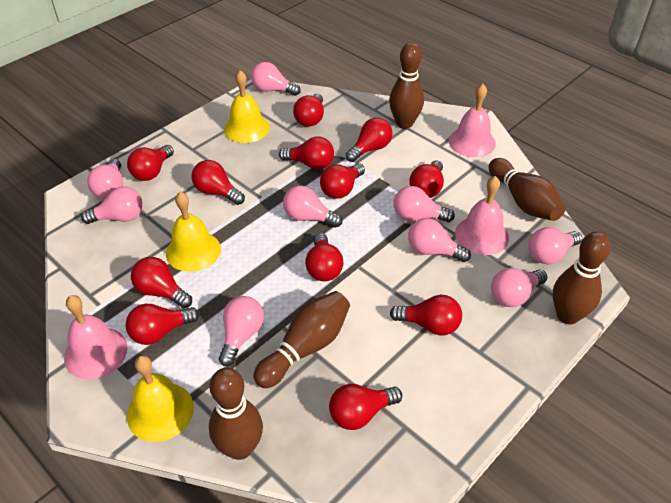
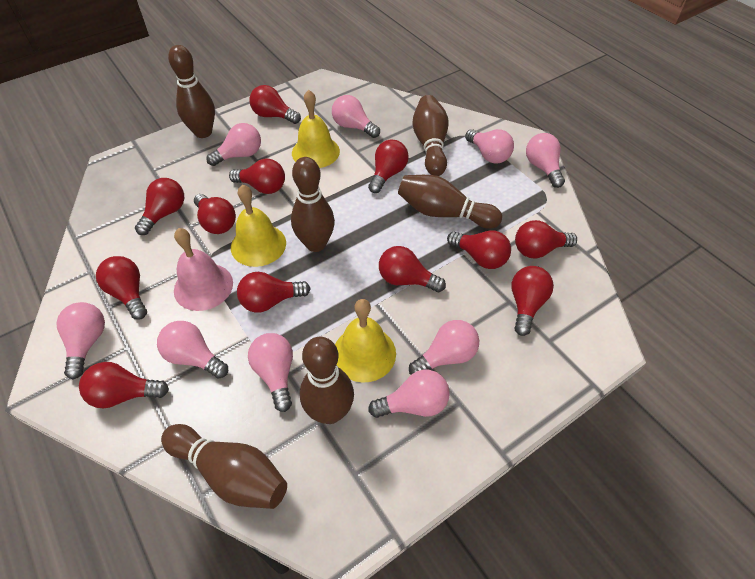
brown bowling pin: [209,368,263,460] [253,291,350,388] [389,42,424,129] [489,158,566,221] [553,231,611,325] = 5 -> [161,424,287,509] [168,45,215,138] [291,157,335,252] [300,337,354,424] [398,175,502,229] [412,95,449,176] = 6
pink bell: [64,295,128,379] [449,84,496,157] [455,176,509,255] = 3 -> [174,228,233,311] = 1

